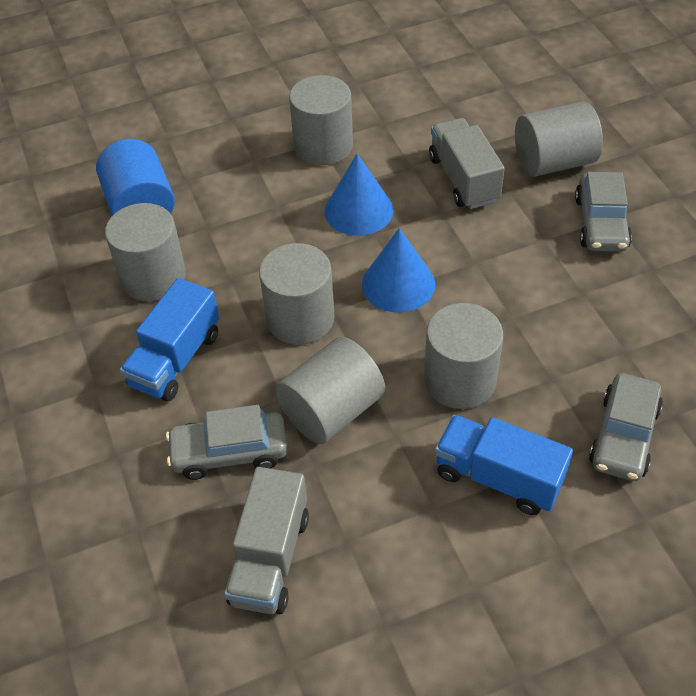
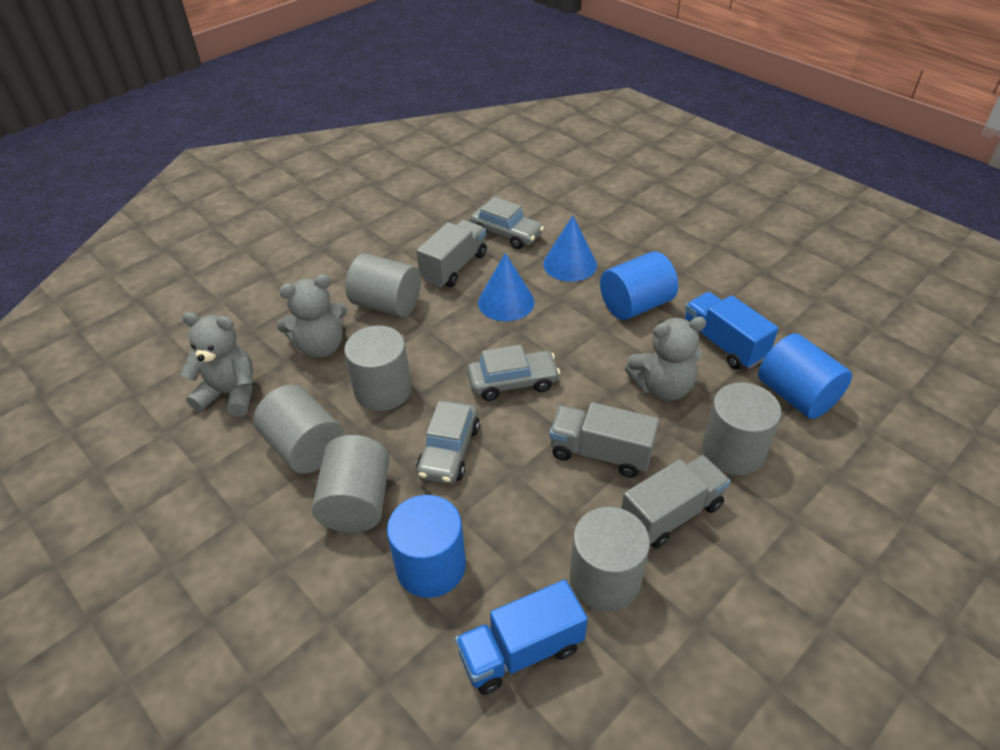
blue cylinder: [96,139,175,216] = 1 -> [387,495,466,598] [600,251,678,320] [758,333,852,419] = 3
grey teddy bear: none = 0 -> [180,312,253,417] [277,274,347,358] [625,317,706,401] = 3
grey truck: [225,467,309,614] [429,118,505,209] = 2 -> [416,220,487,287] [550,402,659,478] [621,455,730,549] = 3

